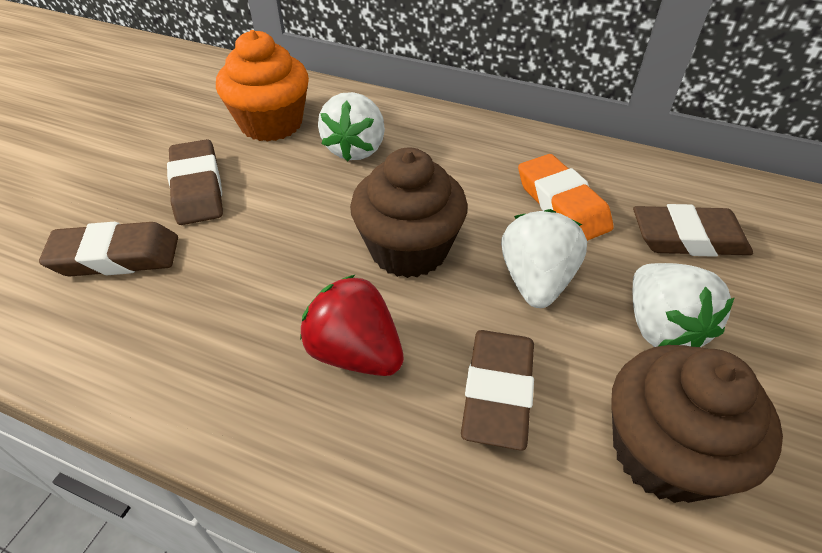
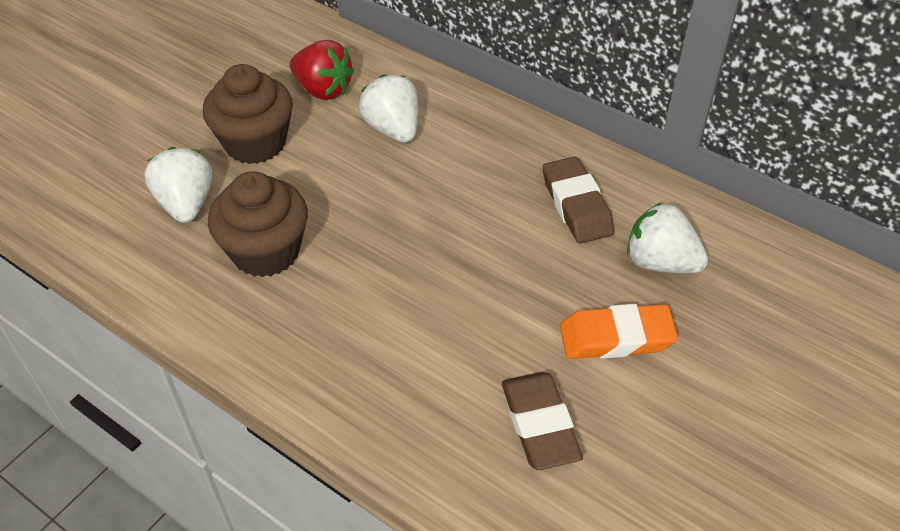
brown eraser: [39,222,178,276] [167,139,223,225] [461,330,534,451] [633,204,753,257] = 4 -> [502,372,583,470] [543,156,614,244] = 2
orange cupcake: [216,30,309,142] = 1 -> none = 0

